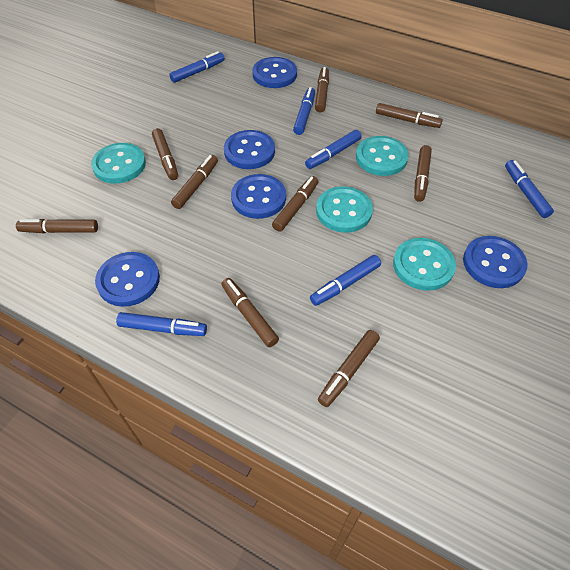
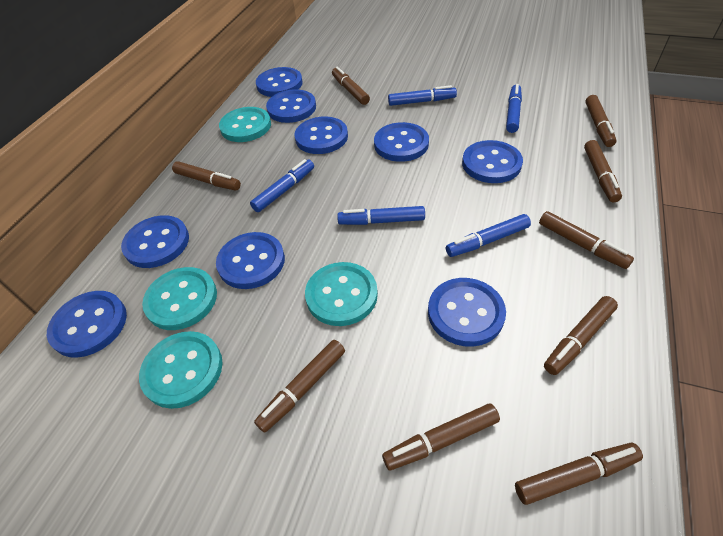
blue button: [95,252,160,307] [224,130,275,169] [231,174,286,219] [252,57,297,88] [463,236,528,288] = 5 -> [47,291,127,358] [121,215,189,268] [216,232,285,289] [256,67,303,97] [266,89,316,123] [294,117,348,154] [374,122,429,162] [428,278,506,347] [462,140,523,183] = 9
blue marker: [116,312,207,336] [169,51,225,83] [293,87,315,135] [305,130,361,169] [310,255,381,306] [505,160,554,218] = 6 -> [250,159,314,212] [337,206,425,225] [388,85,457,106] [446,214,531,257] [506,84,522,133] = 5

